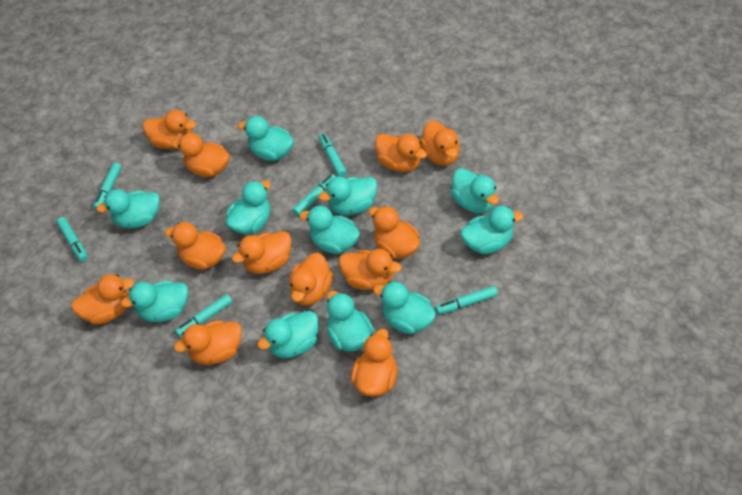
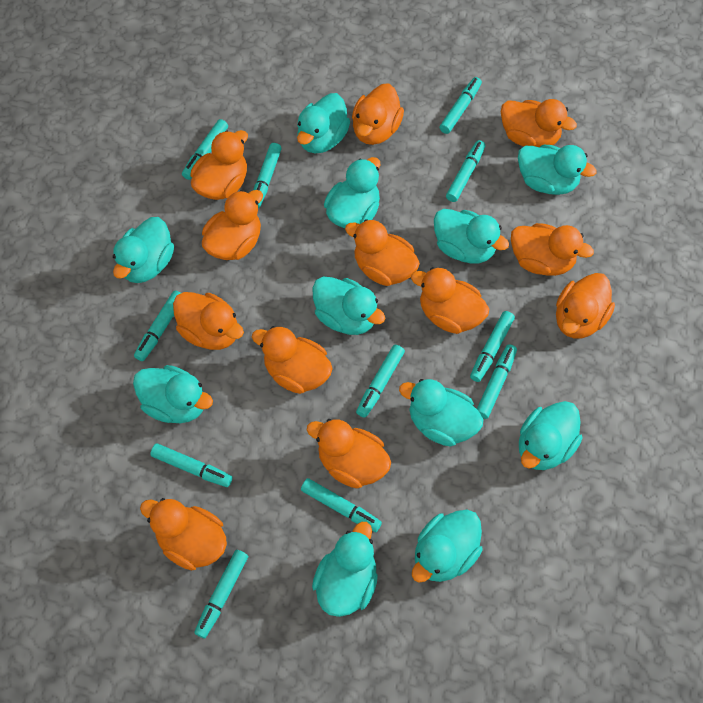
turquoise marker: [57,217,88,262] [93,163,122,210] [175,294,232,337] [292,174,336,216] [319,133,347,177] [436,286,498,314] = 6 -> [134,291,181,361] [150,443,232,487] [182,119,228,180] [194,550,248,638] [254,143,282,208] [301,478,382,532] [356,345,405,418] [440,77,482,134] [446,140,485,202] [470,311,515,382] [477,344,517,419] = 11

